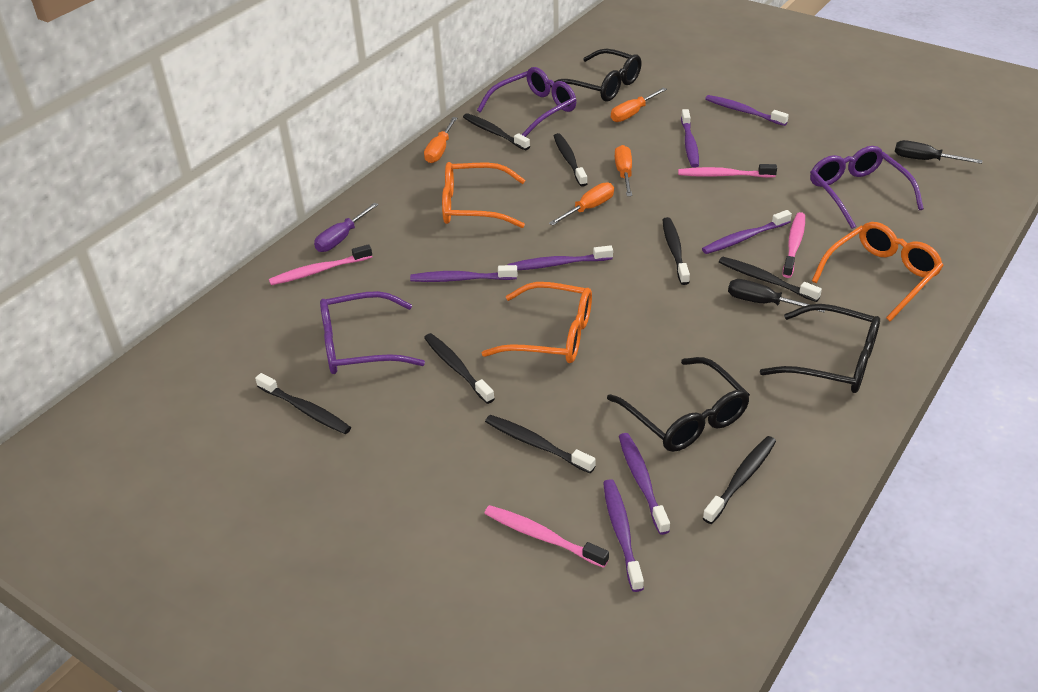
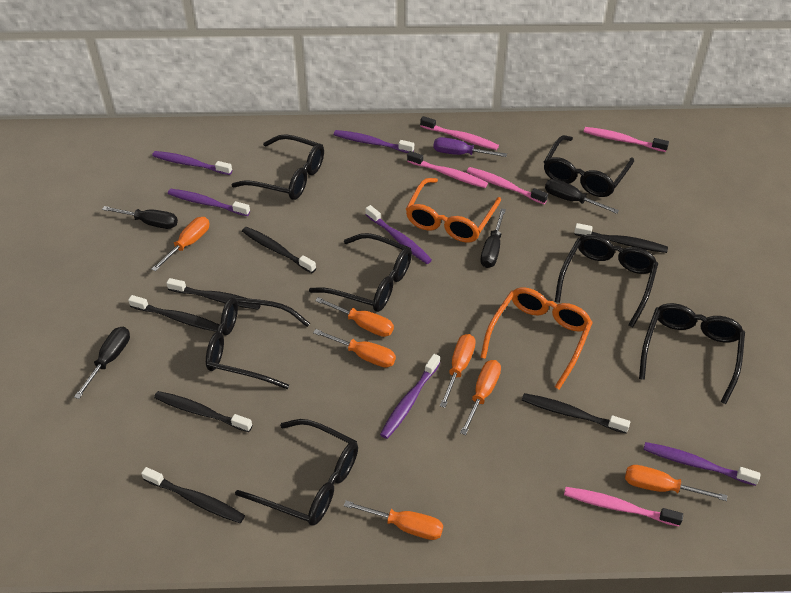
black glasses: [550,49,642,101] [607,357,750,452] [760,304,880,393] = 3 -> [206,297,310,389] [231,134,324,200] [235,419,358,526] [309,233,412,312] [544,135,634,197] [555,234,658,327] [639,303,745,404] = 7
black screwdriver: [728,279,825,312] [895,140,983,164] = 2 -> [74,327,130,399] [102,206,178,229] [480,208,506,268] [545,179,619,214] = 4
black toothbrush: [255,373,351,434] [424,333,495,404] [463,113,530,150] [485,415,596,473] [554,133,588,187] [662,217,690,285] [703,436,776,524] [719,257,822,302] = 8 -> [128,295,220,332] [141,467,245,523] [154,391,252,432] [166,278,261,310] [242,227,316,273] [522,393,630,433] [574,223,668,253] = 7
orange glasses: [442,162,525,228] [482,282,592,363] [812,222,944,321] = 3 -> [406,178,501,242] [480,287,593,390] = 2
orange screwdriver: [424,117,457,163] [549,182,614,226] [611,87,667,122] [615,145,632,196] = 4 -> [151,217,209,272] [313,329,396,368] [315,297,394,337] [344,500,443,540] [440,334,476,408] [460,360,501,435] [625,465,727,501] = 7
pink toothbrush: [269,244,372,285] [484,505,609,568] [678,164,777,178] [782,212,805,278] = 4 -> [407,151,488,188] [420,116,499,150] [467,167,548,204] [564,487,683,526] [584,127,669,152] = 5
purple glasses: [320,291,425,374] [477,67,576,137] [810,146,924,229] = 3 -> none = 0
purple toothbrush: [410,265,517,282] [508,245,613,270] [603,479,644,592] [619,433,670,535] [681,109,699,168] [702,210,792,254] [705,95,789,126] = 7 -> [152,151,232,175] [168,189,250,216] [334,130,414,153] [365,205,432,264] [380,354,440,439] [643,442,761,486] = 6

